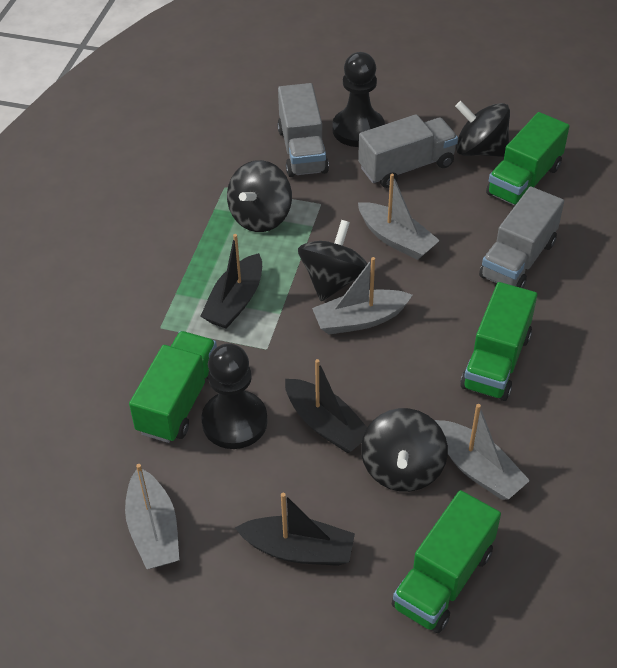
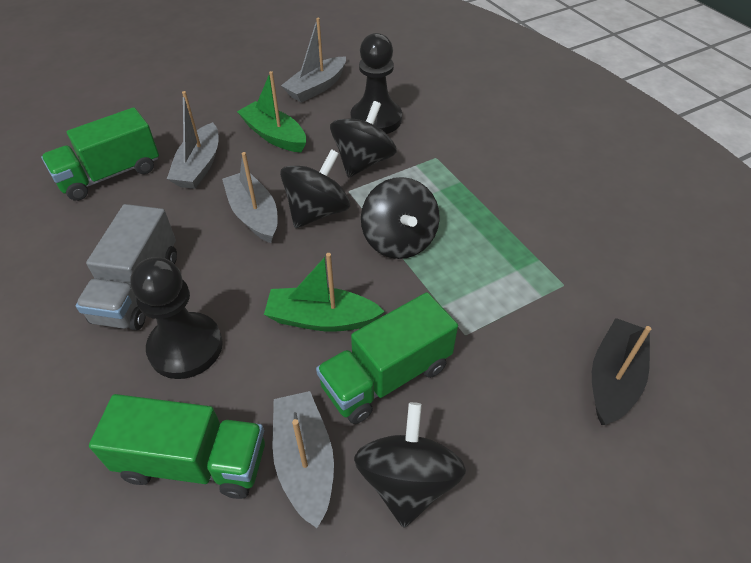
black boat: [200,234,262,329] [235,493,355,566] [285,359,367,453] = 3 -> [592,318,651,425] = 1
green boat: none = 0 -> [237,71,306,153] [264,253,385,332] = 2
green truck: [129,331,217,443] [392,490,501,633] [460,282,537,401] [486,112,570,205] = 4 -> [41,107,159,201] [89,394,265,499] [316,292,458,424] = 3
grey truck: [277,83,329,177] [358,114,458,188] [479,187,564,288] = 3 -> [76,204,177,330] = 1

